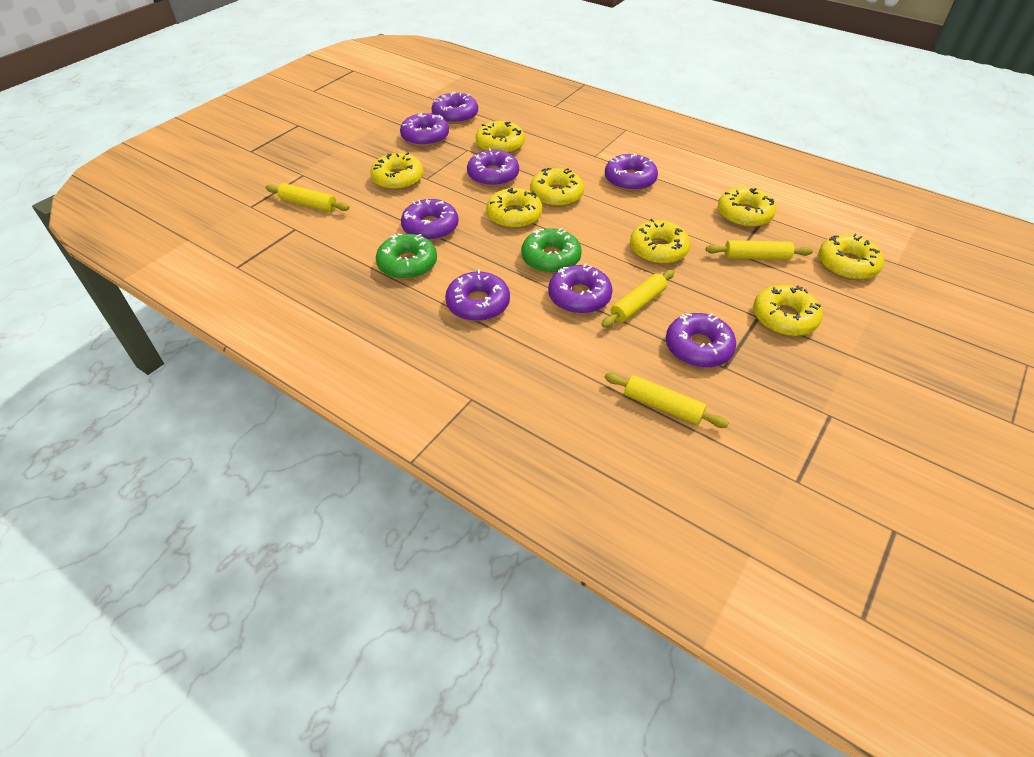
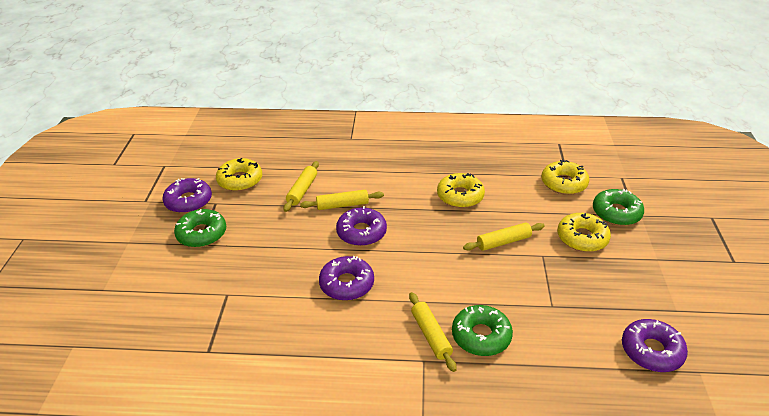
green donut: [376,234,437,279] [521,228,582,273] = 2 -> [174,209,226,248] [452,305,513,356] [593,189,644,226] = 3
purple donut: [400,113,449,146] [401,199,459,241] [432,92,478,124] [445,270,510,321] [467,148,519,187] [548,264,613,314] [605,153,658,191] [666,313,736,368] = 8 -> [163,178,212,213] [319,256,374,301] [336,206,387,246] [622,319,688,372] = 4
yellow donut: [370,152,424,190] [475,121,525,154] [486,188,542,229] [530,168,584,207] [630,219,690,264] [718,187,776,228] [753,285,823,336] [819,234,884,280] = 8 -> [216,158,262,191] [437,173,485,208] [541,160,589,195] [557,213,611,252] = 4

